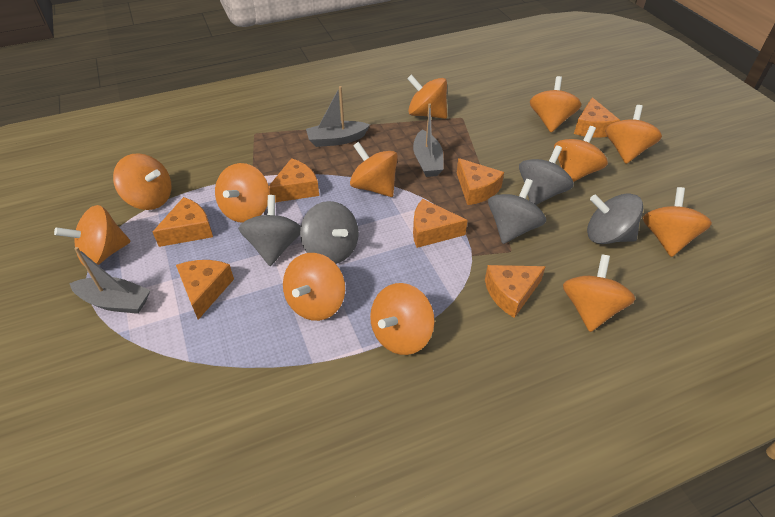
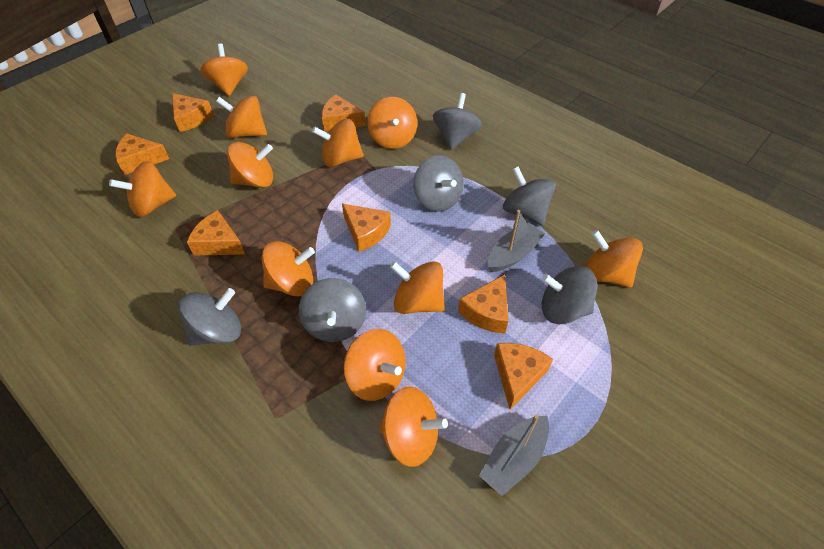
grey boat: [69,247,151,314] [306,86,370,147] [413,103,444,177] = 3 -> [479,415,549,496] [488,210,545,272] = 2
grey spinning top: [238,195,301,266] [300,201,359,264] [488,179,546,244] [519,145,574,205] [587,193,643,244] = 5 -> [178,288,241,346] [299,278,366,342] [414,155,464,212] [433,93,482,150] [503,167,556,225] [542,266,597,324] = 6
orange spinning top: [54,205,131,265] [113,153,172,210] [215,163,270,223] [283,253,345,321] [350,142,398,197] [370,283,435,355] [407,74,447,119] [530,76,582,132] [554,126,608,182] [563,255,635,332] [605,105,662,164] [643,187,712,257] = 12 -> [109,161,176,217] [200,44,248,96] [216,96,267,138] [227,142,273,188] [262,241,315,296] [312,119,364,167] [344,329,406,401] [367,97,417,149] [379,386,448,467] [390,261,445,314] [585,230,643,288] = 11

